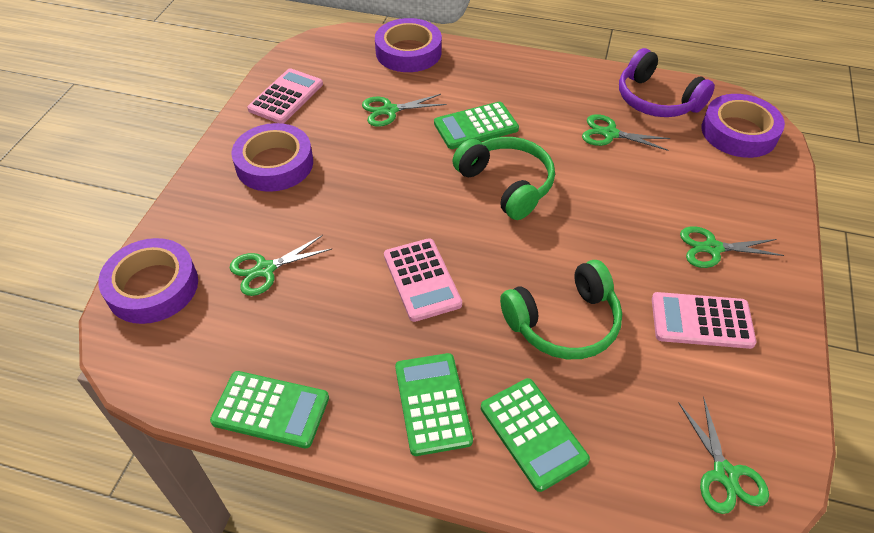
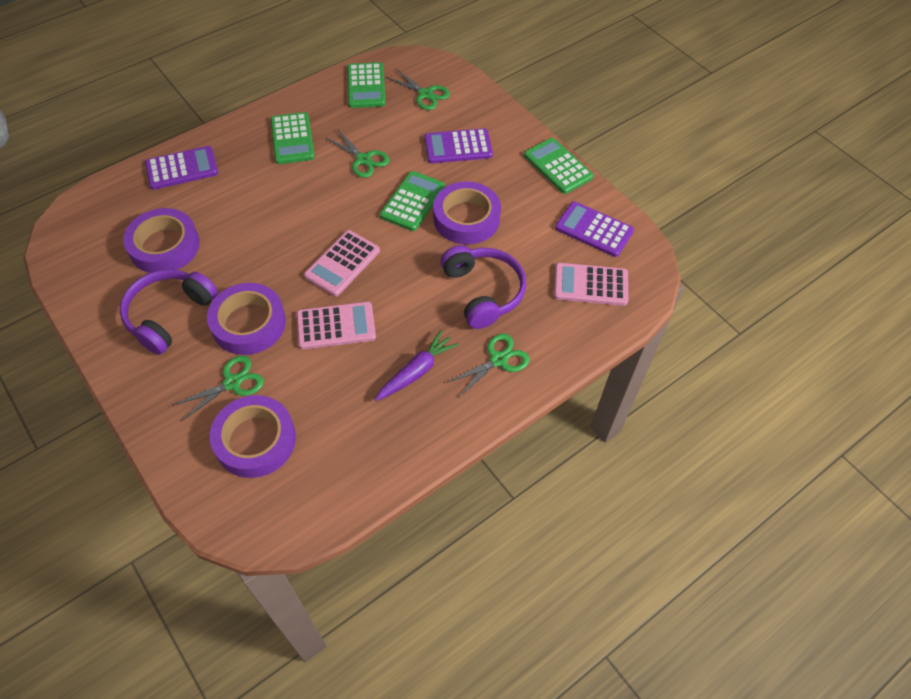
green headphones: [452,137,555,220] [500,260,622,359] = 2 -> none = 0
green scissors: [230,235,332,296] [362,94,446,127] [582,114,670,151] [678,397,769,514] [680,226,784,268] = 5 -> [172,356,264,421] [325,129,390,178] [386,69,450,110] [446,334,530,397] = 4
purple calculator: none = 0 -> [145,146,218,190] [424,128,493,163] [555,201,634,257] = 3
purple carrot: none = 0 -> [375,330,459,401] = 1
purple headphones: [619,48,715,117] = 1 -> [120,269,218,355] [441,245,526,329] = 2

